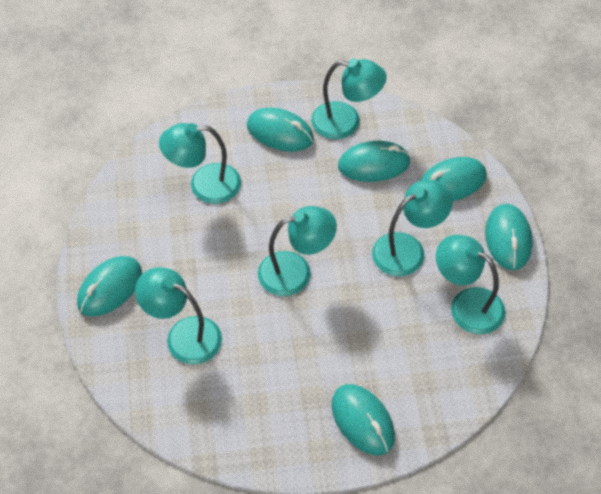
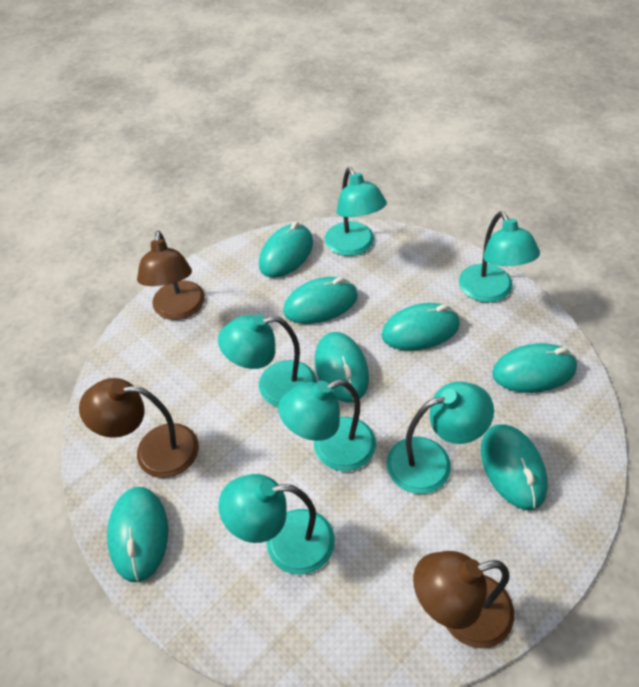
brown lamp: none = 0 -> [79,378,199,478] [137,231,205,320] [413,551,514,649] = 3
turquoise mouse: [77,256,142,317] [247,108,314,151] [331,384,395,455] [338,141,411,182] [420,157,487,201] [485,204,533,270] = 6 -> [107,487,168,582] [259,222,313,278] [283,277,358,324] [315,332,369,402] [381,303,460,351] [481,424,548,510] [492,343,577,393] = 7

